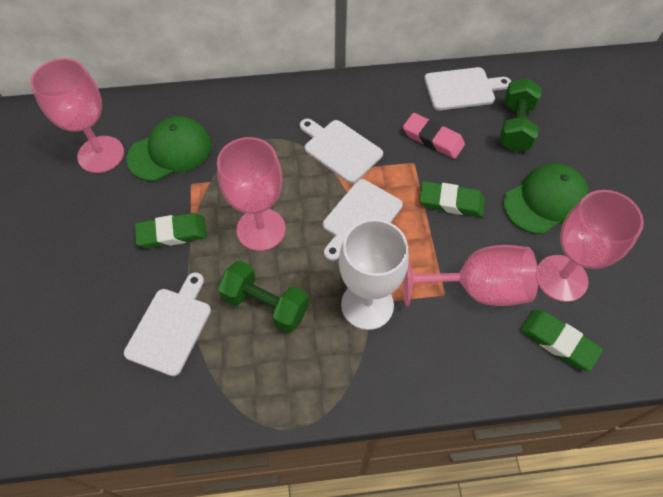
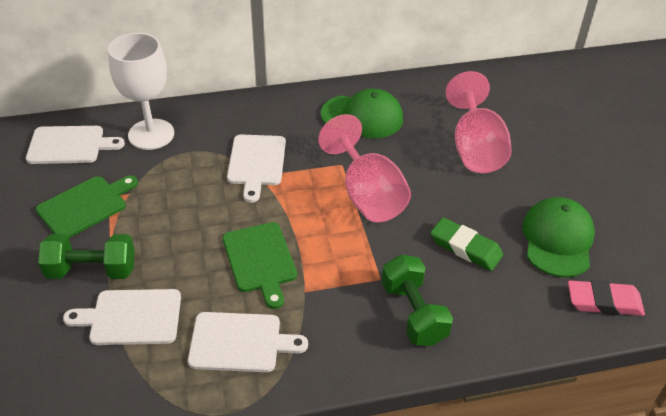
green cutting board: none = 0 -> [36,176,138,238] [223,222,297,309] = 2
green eraser: [135,213,207,248] [419,181,485,217] [520,310,603,371] = 3 -> [431,217,503,271] = 1
pink goblet: [30,58,124,173] [217,137,286,251] [402,245,538,306] [538,190,644,302] = 4 -> [318,114,411,222] [445,71,512,173] = 2

